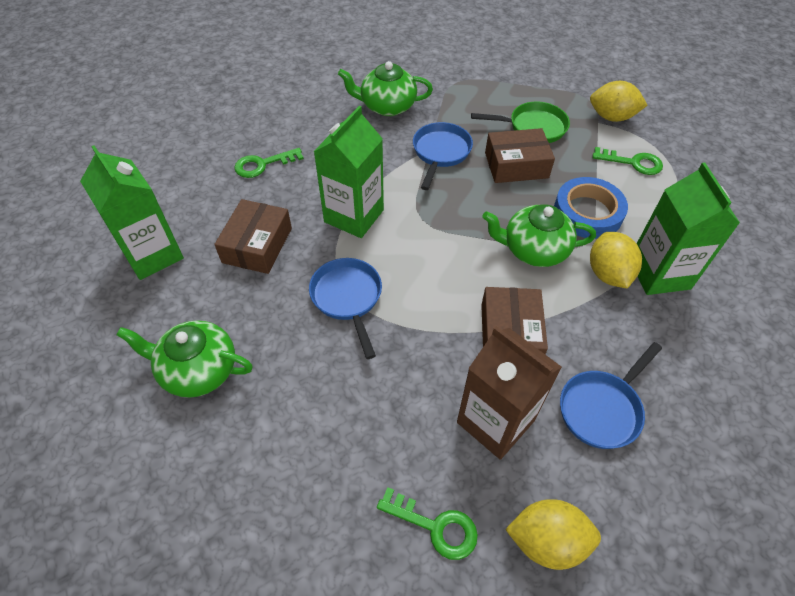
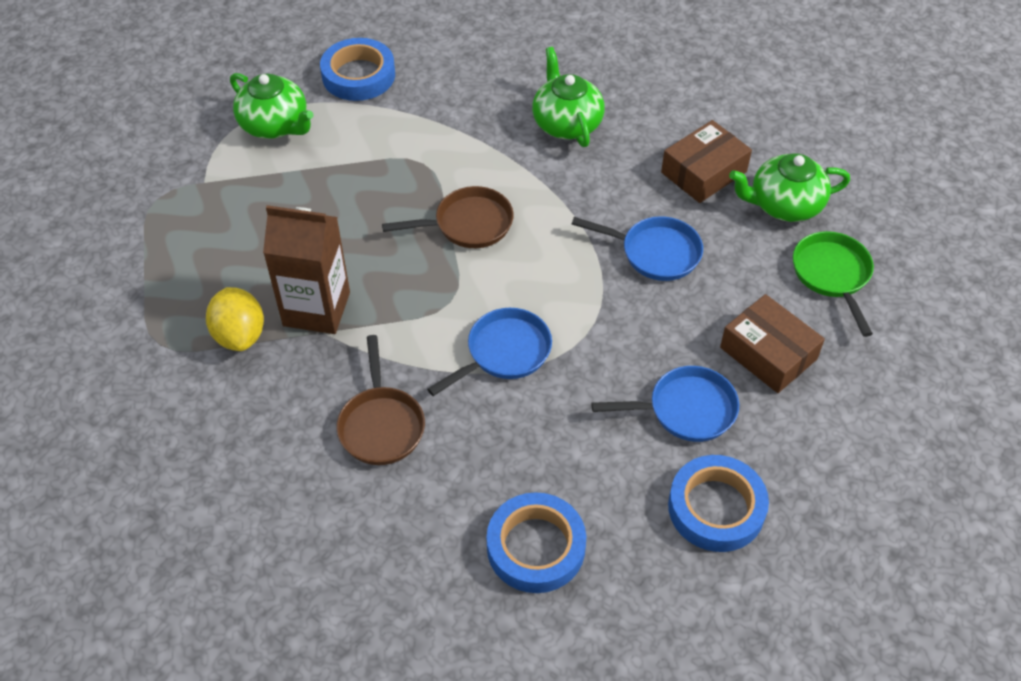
blue tape: [554,177,628,239] = 1 -> [320,38,395,101] [487,492,586,593] [668,455,769,552] = 3
brown box: [214,199,292,274] [481,287,548,354] [485,128,555,183] = 3 -> [661,120,752,203] [720,294,825,393] = 2
brown pan: none = 0 -> [336,335,425,465] [382,186,514,248] = 2
green carton: [80,145,184,280] [314,106,384,238] [637,163,740,295] = 3 -> none = 0
green key: [234,148,304,178] [377,487,478,560] [593,147,663,175] = 3 -> none = 0
yellow lemon: [505,499,601,570] [590,81,648,122] [590,232,642,288] = 3 -> [206,287,264,351] = 1

